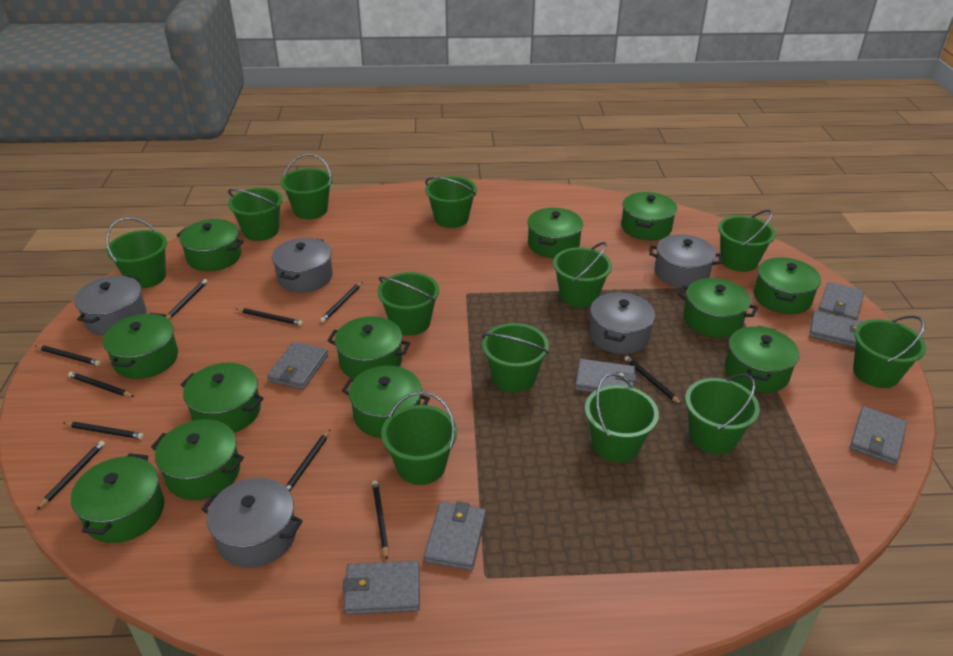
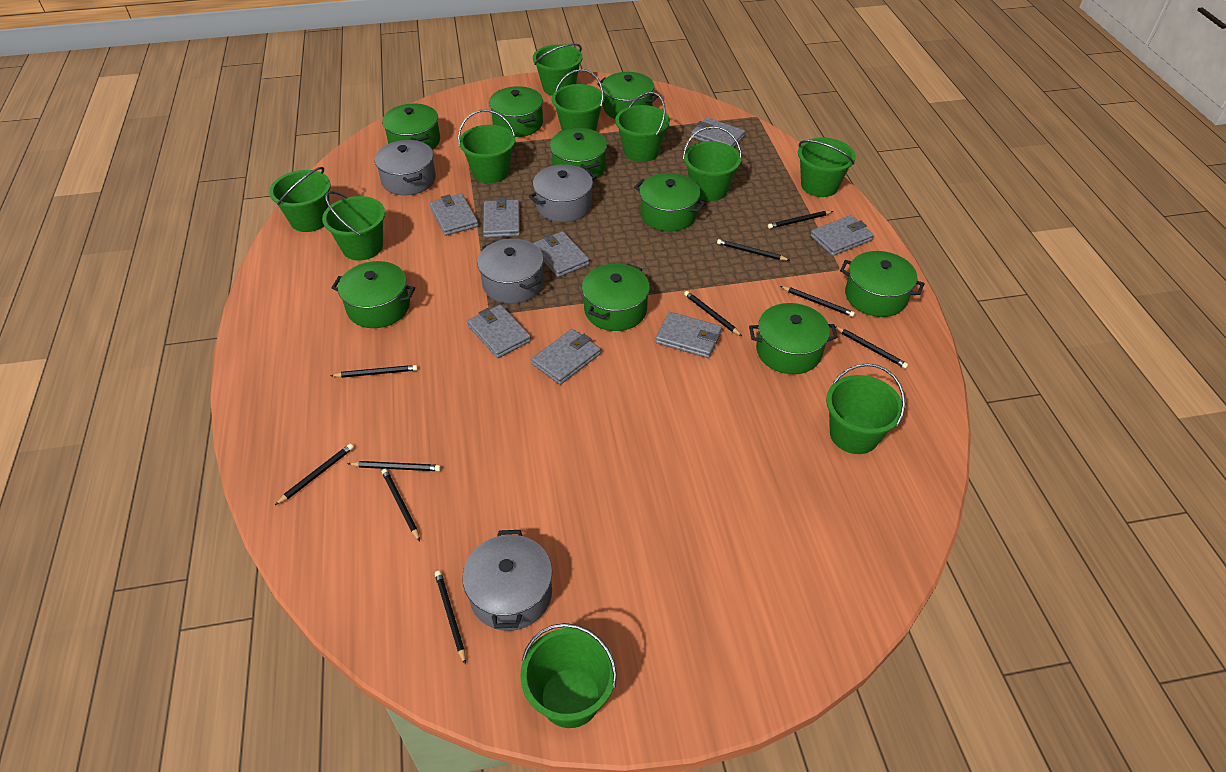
green bucket: [106,217,167,289] [228,188,283,241] [281,154,332,219] [377,272,439,336] [381,392,457,485] [425,176,477,228] [482,323,549,393] [553,242,612,308] [585,373,659,462] [685,374,760,454] [718,210,776,272] [853,315,926,388] = 12 -> [269,167,331,232] [322,191,385,261] [458,110,516,183] [520,623,617,728] [533,43,582,96] [552,69,605,131] [615,92,670,162] [683,126,742,201] [798,137,856,197] [826,363,905,454] = 10
green pot: [71,453,164,543] [103,313,178,379] [151,419,244,500] [177,219,244,272] [180,363,264,432] [327,316,410,379] [342,366,430,438] [528,208,583,258] [621,192,677,241] [678,278,758,338] [725,326,799,393] [754,257,821,314] = 12 -> [332,261,415,328] [382,104,440,150] [489,86,543,137] [550,128,607,179] [582,263,650,331] [597,72,658,119] [634,173,706,232] [749,303,838,374] [840,251,924,317] = 9
grey pot: [74,275,146,336] [201,478,303,568] [272,238,333,292] [589,292,655,354] [649,234,722,288] = 5 -> [375,140,436,195] [462,530,552,631] [477,239,544,304] [529,164,597,222] = 4
grey wallet: [267,342,328,390] [343,561,420,615] [424,501,486,571] [575,359,636,393] [809,311,864,348] [818,282,864,320] [850,406,907,465] = 7 -> [429,194,479,236] [467,305,531,358] [483,198,520,238] [531,329,601,385] [533,231,589,277] [655,312,722,358] [691,117,745,147] [810,215,874,256] = 8

